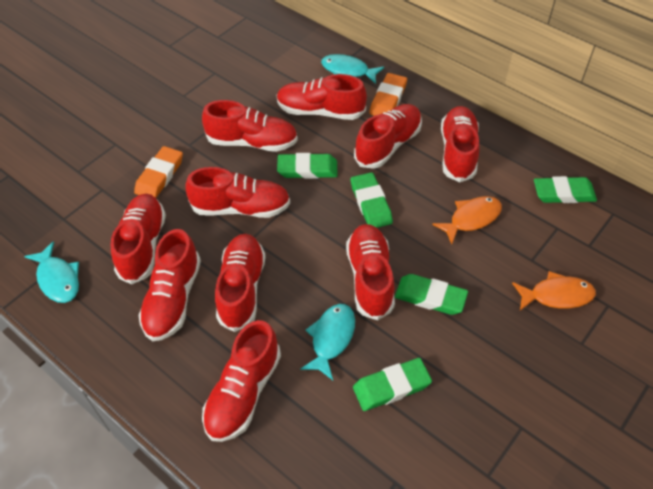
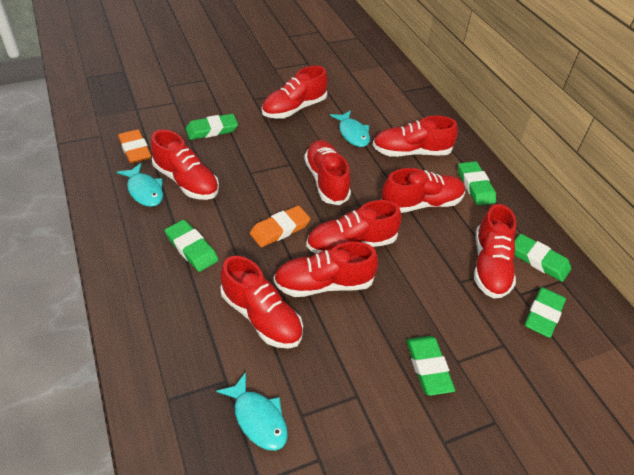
green eraser: [277,153,338,179] [351,172,393,228] [353,358,432,411] [395,274,468,315] [534,176,597,203] = 5 -> [165,220,218,272] [186,114,238,140] [406,336,455,396] [458,161,496,205] [514,234,571,282] [524,287,566,338] = 6
orange fish: [432,196,502,244] [512,271,596,311] = 2 -> none = 0
red shoe: [111,194,166,284] [138,229,201,341] [185,167,290,218] [202,100,298,152] [202,320,281,442] [215,234,266,332] [277,74,367,120] [346,224,395,320] [354,104,422,169] [441,106,480,182] = 10 -> [151,130,219,200] [220,256,303,349] [262,66,328,119] [273,242,378,297] [304,140,351,205] [306,200,402,254] [373,116,458,157] [381,168,465,213] [474,204,516,299] = 9

